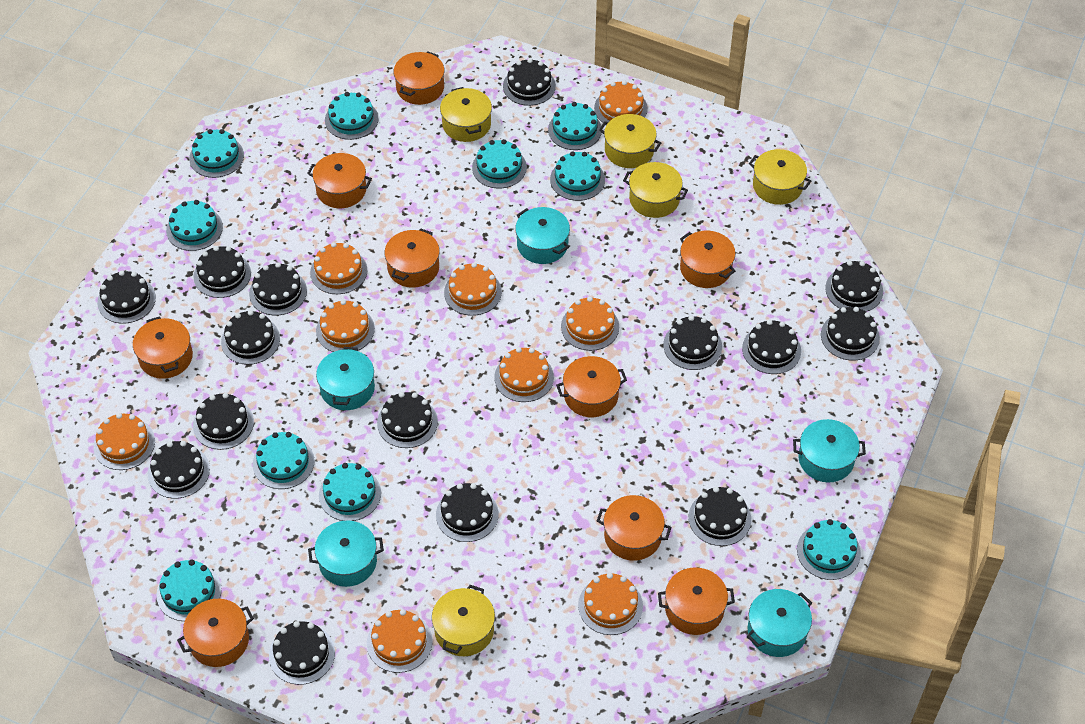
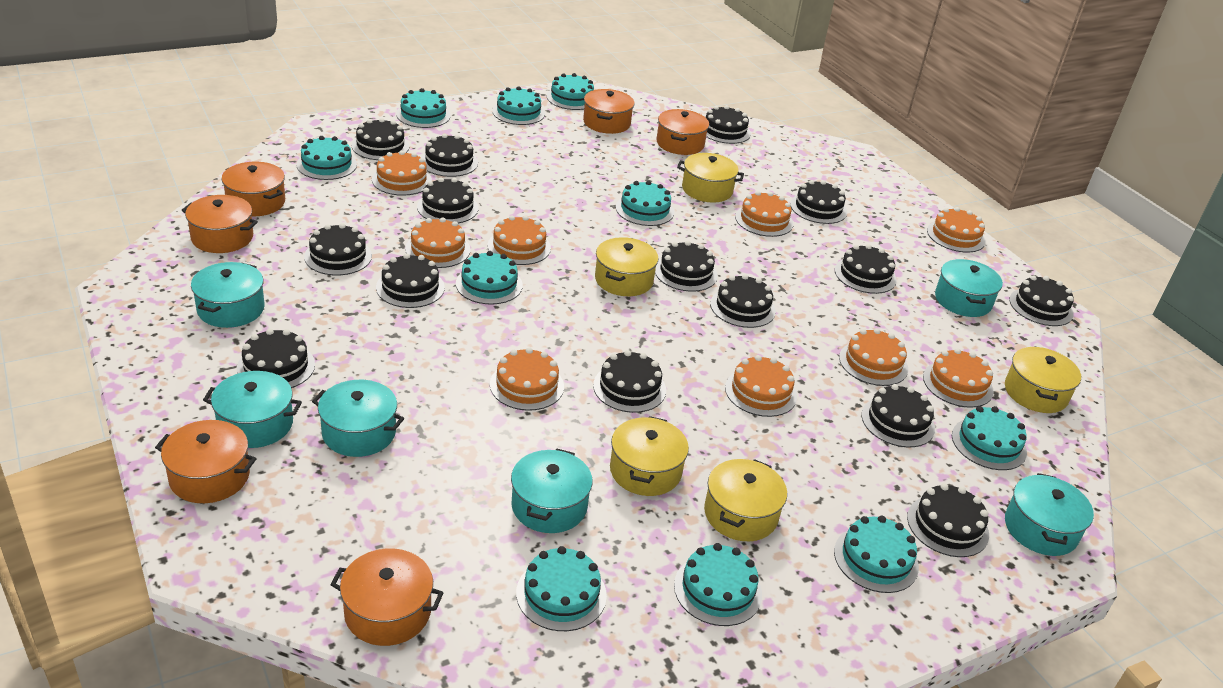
orange pot: [133,316,193,379] [177,599,254,667] [307,153,372,208] [384,229,440,288] [394,52,445,105] [556,356,627,417] [597,495,671,561] [658,567,735,635] [680,231,735,288] = 9 -> [155,420,257,503] [181,195,258,253] [221,162,285,216] [330,549,444,646] [583,89,635,134] [656,109,709,155] = 6
turquoise pot: [308,521,384,587] [316,347,375,410] [515,207,570,264] [747,589,812,657] [793,419,866,482] = 5 -> [191,262,264,328] [203,371,302,448] [312,380,404,457] [511,449,593,533] [935,259,1003,317] [1005,473,1094,556] = 6

